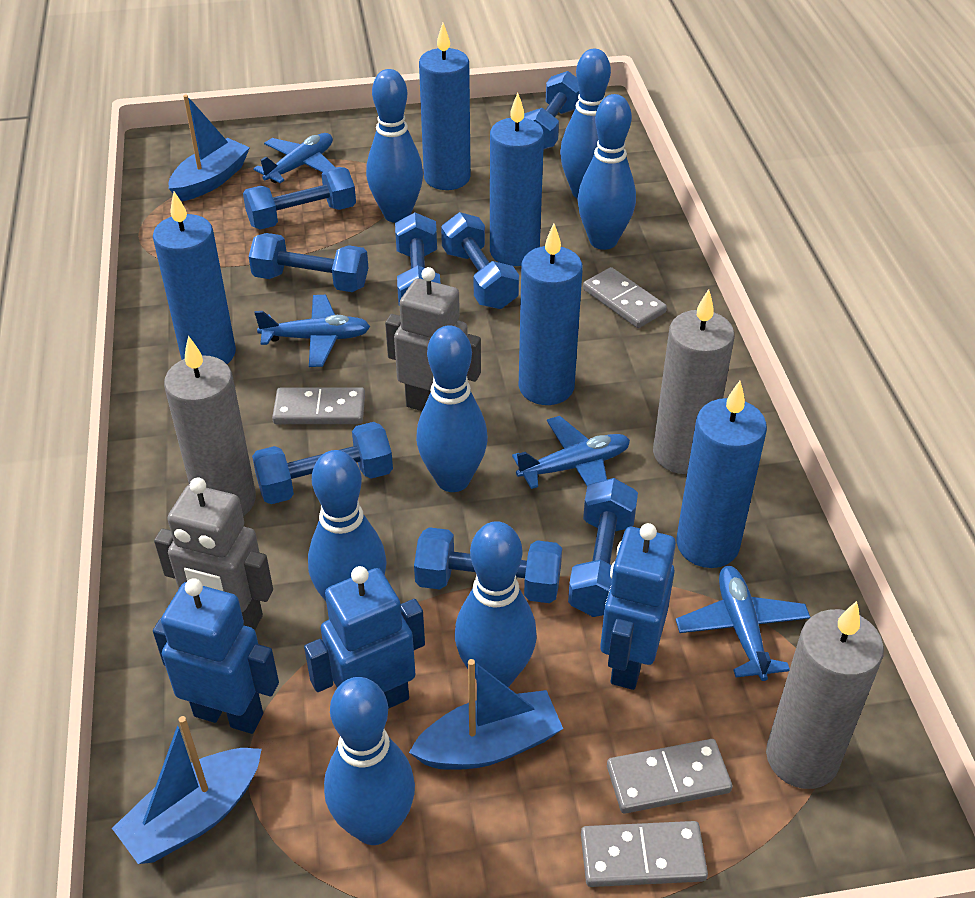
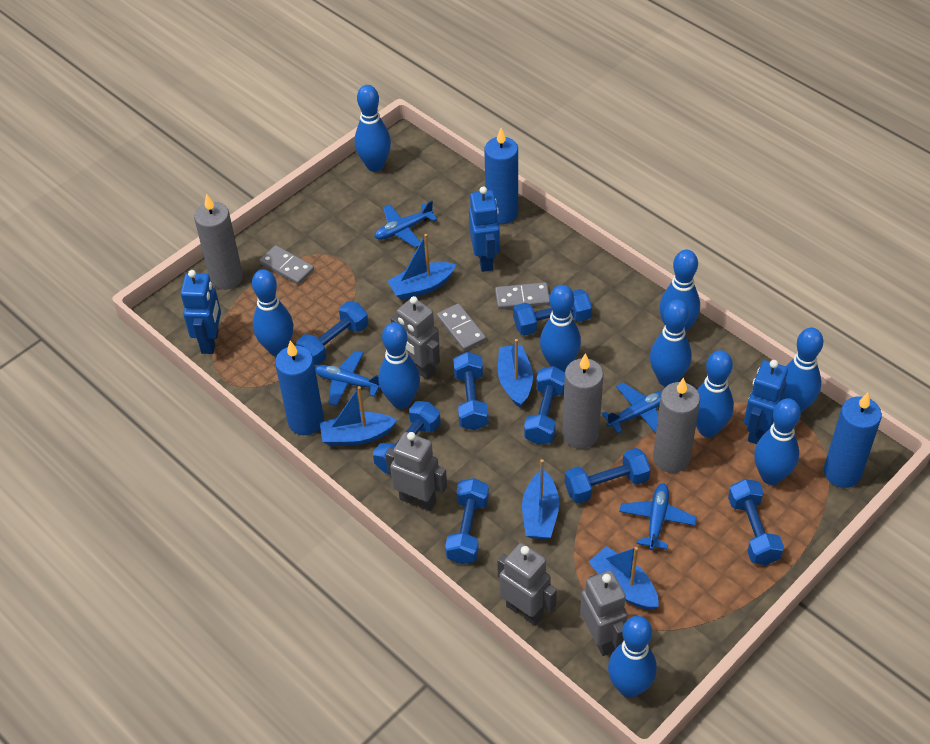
blue boat: [112,716,262,864] [168,95,250,201] [409,659,563,770] = 3 -> [320,386,397,446] [388,234,456,300] [498,339,533,408] [522,459,559,539] [589,547,659,610] = 5
blue bowling pin: [308,450,387,601] [324,677,415,845] [366,69,423,223] [416,325,488,492] [455,521,537,687] [560,49,611,199] [577,94,636,250] = 7 -> [252,269,293,356] [355,85,391,172] [379,322,420,409] [540,285,581,371] [608,616,657,698] [650,299,692,387] [659,250,700,334] [696,350,734,437] [754,398,801,485] [783,328,823,413] = 10
blue candle: [153,191,236,364] [419,23,471,190] [490,93,544,266] [519,224,583,405] [676,381,767,568] = 5 -> [275,341,324,435] [484,128,518,224] [824,393,882,488] = 3
grey domino: [272,387,365,424] [581,821,708,887] [583,267,667,328] [607,739,732,814] = 4 -> [260,245,314,285] [437,303,486,351] [495,282,550,310] = 3
grey robot: [154,478,273,630] [385,267,481,411] = 2 -> [385,432,447,511] [391,296,440,380] [497,543,557,626] [580,570,627,656] = 4

